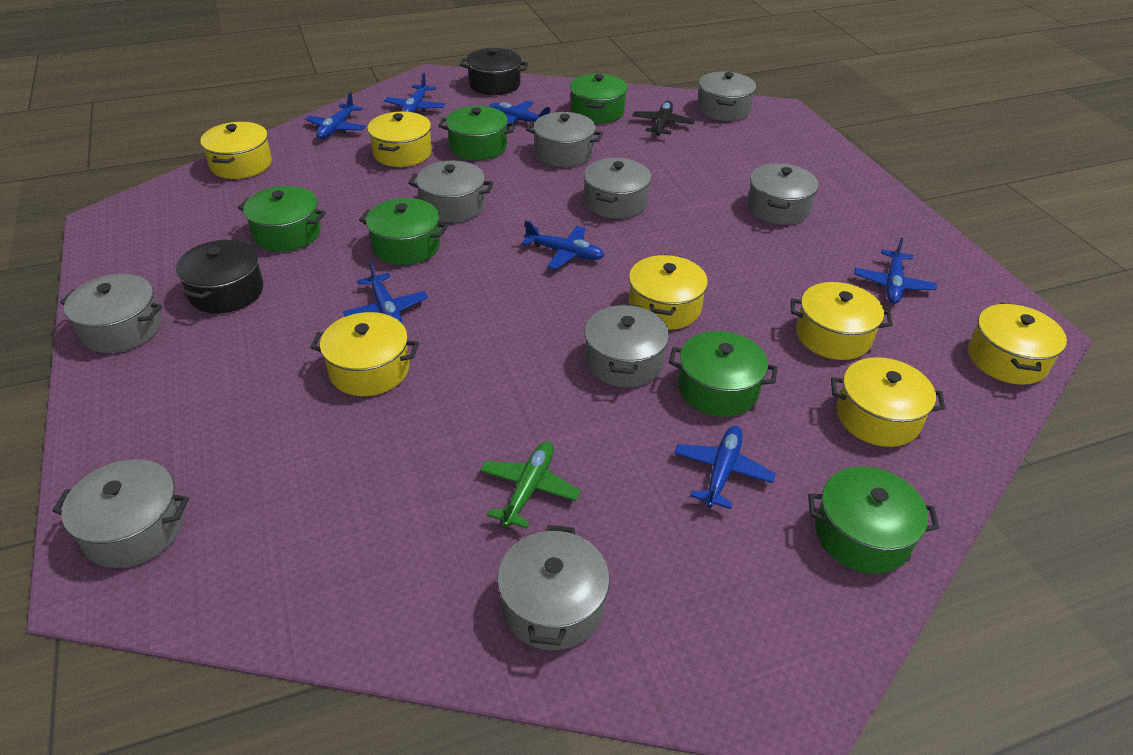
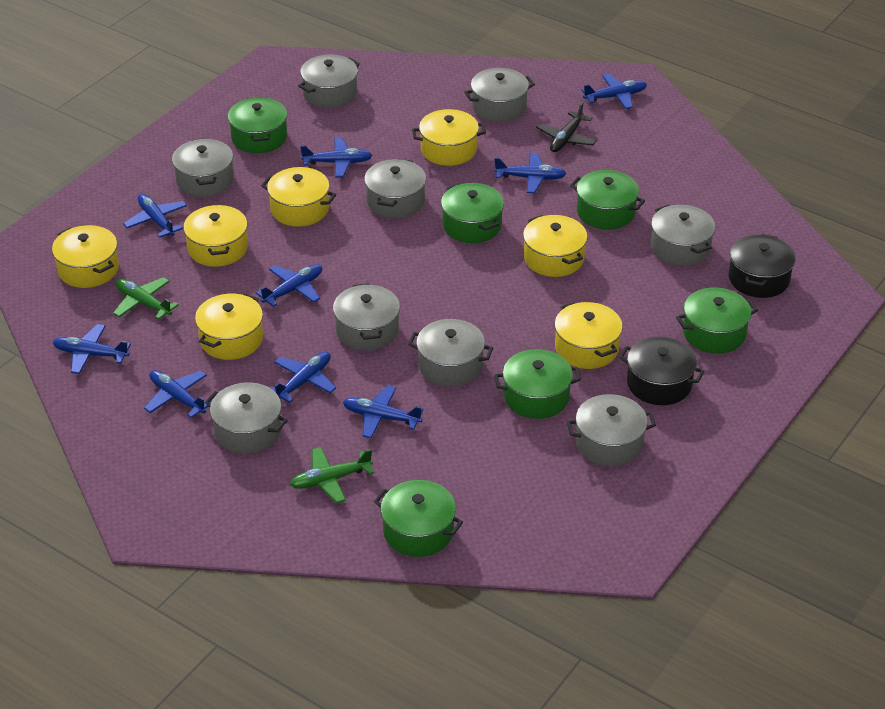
blue plane: [305,92,366,139] [343,261,428,324] [384,73,445,113] [488,101,550,128] [522,220,605,269] [674,426,776,509] [854,237,937,304] = 7 -> [53,324,131,374] [123,194,187,238] [144,370,212,418] [256,264,322,307] [269,352,336,403] [300,138,373,177] [343,386,424,439] [494,153,567,193] [581,74,647,109] = 9
green plane: [480,441,580,529] = 1 -> [113,277,179,320] [290,447,374,503] = 2

